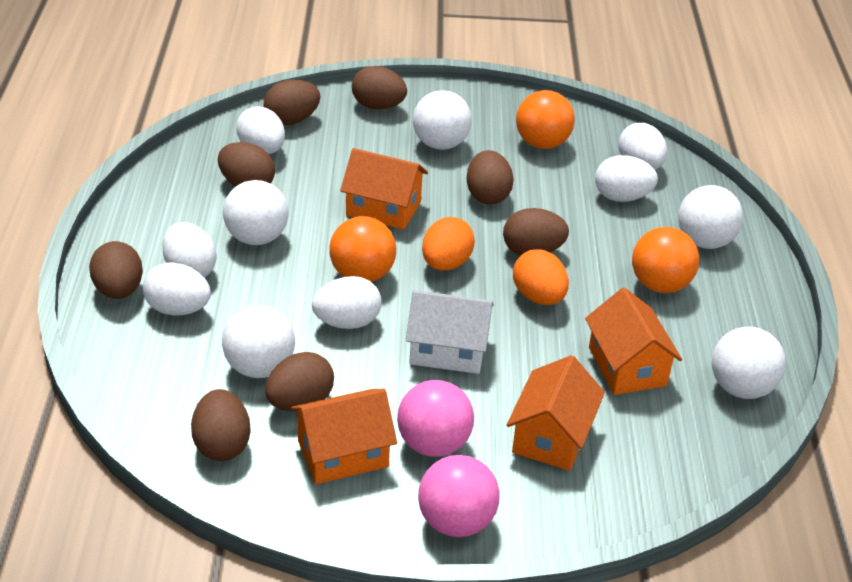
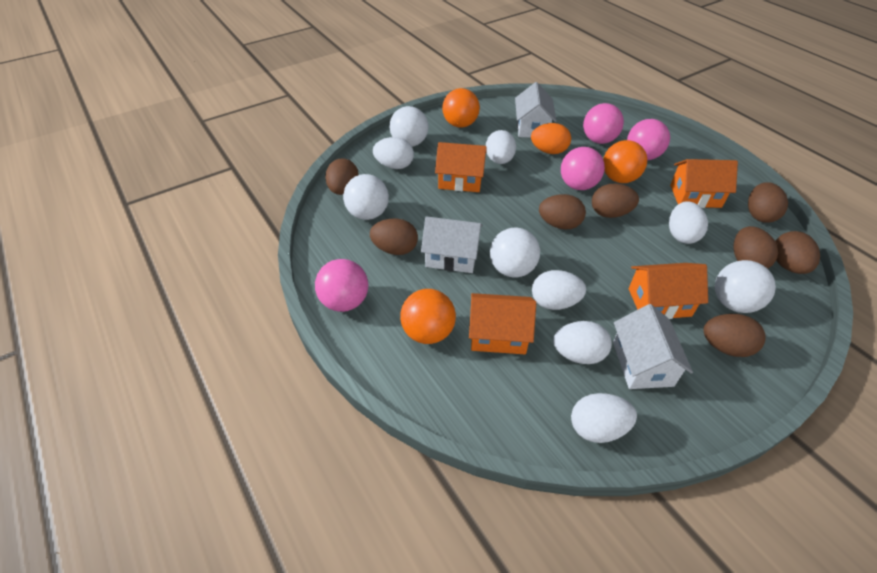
orange egg: [422,217,475,271] [513,249,569,305] = 2 -> [531,123,571,154] = 1
pink ball: [397,380,474,457] [418,455,500,537] = 2 -> [315,259,368,312] [561,147,605,190] [583,103,624,144] [627,119,670,160] = 4
white ball: [222,305,295,378] [223,180,289,245] [413,90,472,150] [678,185,743,249] [712,327,786,399] = 5 -> [343,174,389,220] [389,106,429,147] [490,228,540,278] [715,260,776,313] = 4
white house: [406,290,494,374] = 1 -> [421,216,483,273] [515,82,556,138] [613,304,693,389] = 3

